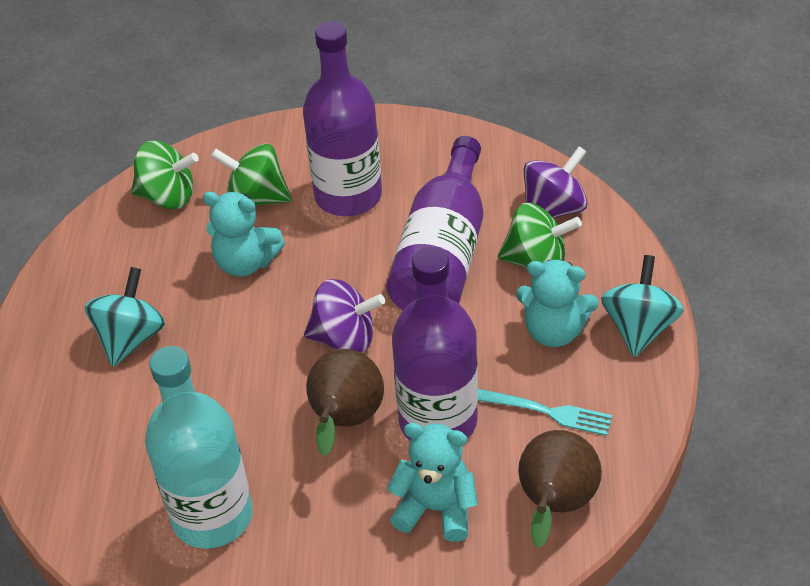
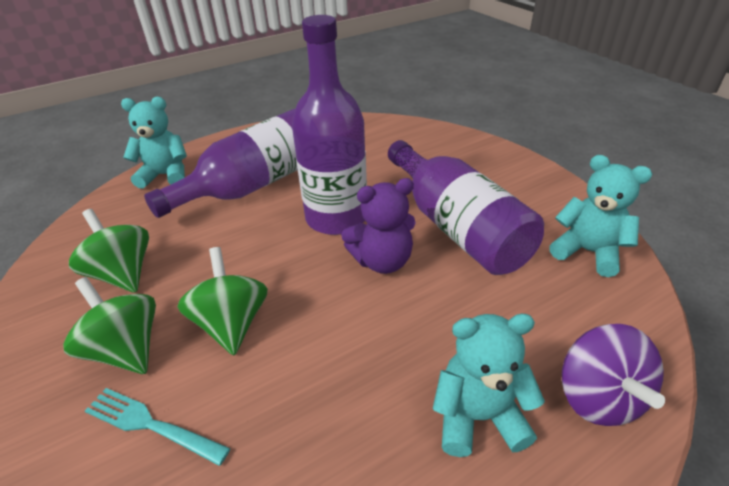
brown pear: [306,349,384,456] [518,430,602,548] = 2 -> none = 0
purple spinning top: [304,279,385,354] [524,146,588,218] = 2 -> [562,324,665,426] = 1
purple teddy bear: none = 0 -> [341,178,415,274] = 1
turquoise bottle: [145,346,253,549] = 1 -> none = 0
turquoise spinning top: [85,267,165,367] [601,255,684,357] = 2 -> none = 0

